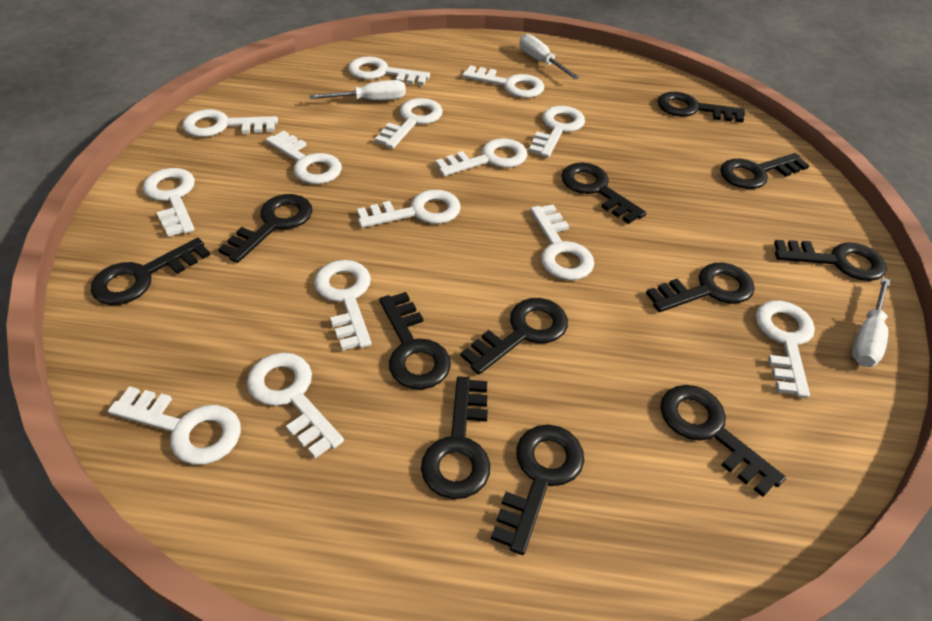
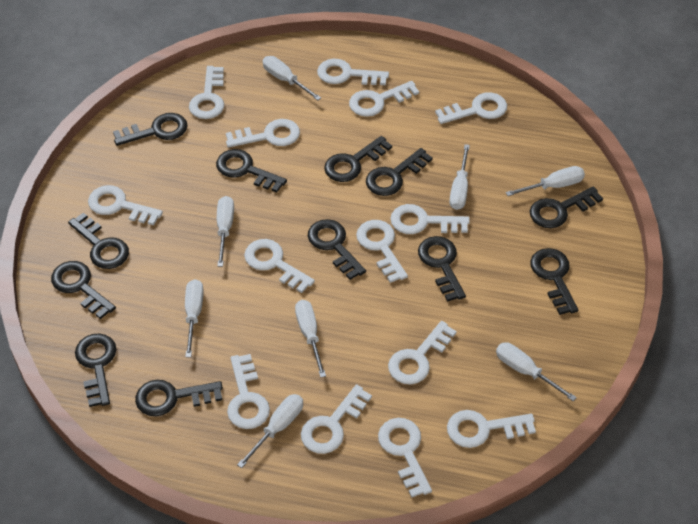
white screwdriver: [309,80,406,100] [519,34,579,79] [852,277,890,367] = 3 -> [185,279,204,357] [217,196,234,267] [237,394,303,468] [263,56,321,100] [295,300,326,378] [449,144,470,210] [496,342,577,401] [506,166,585,196] = 8

